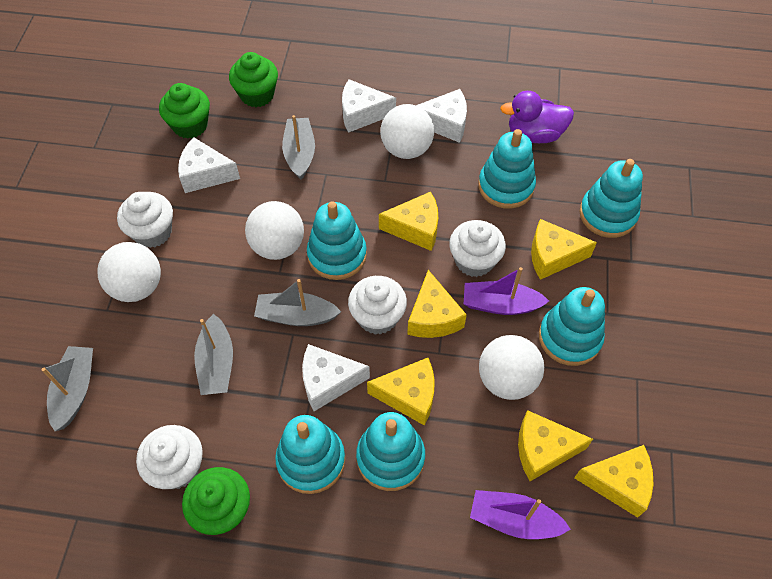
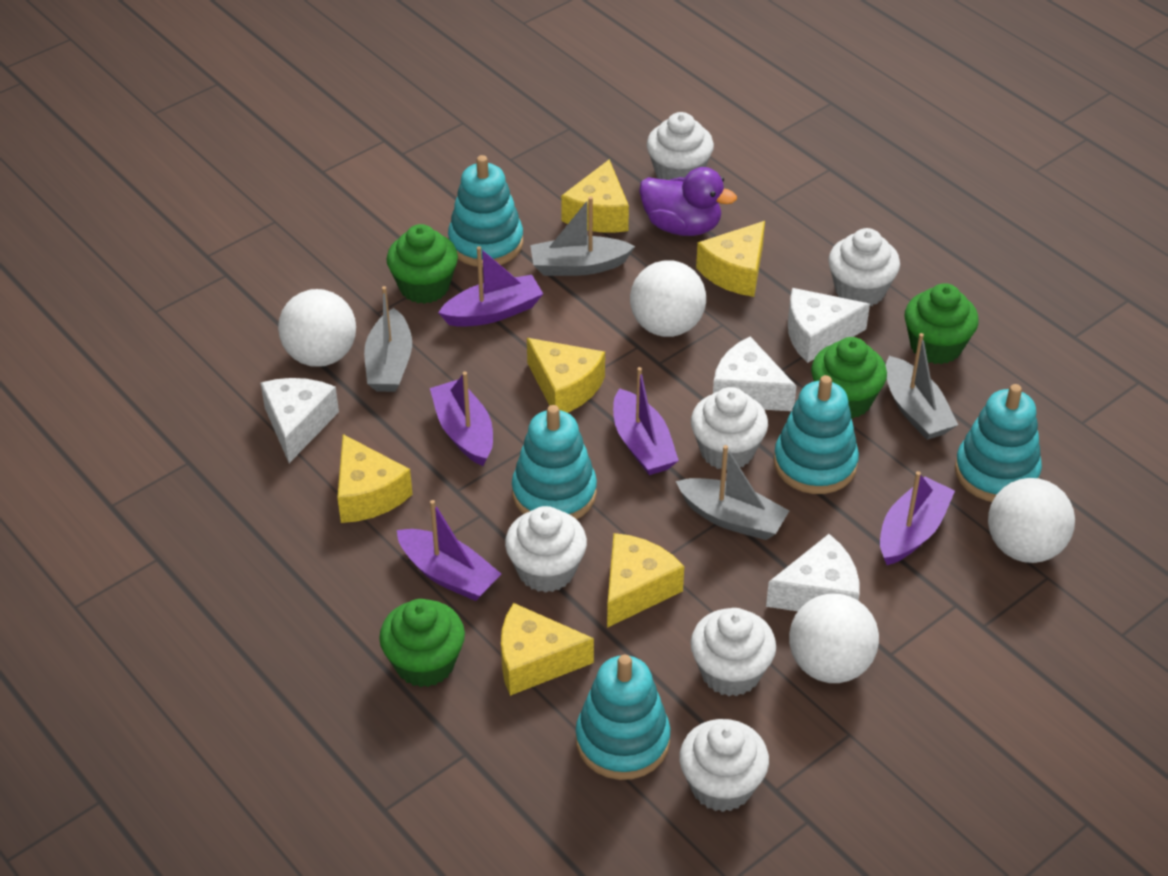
green cupcake: [159,83,210,139] [182,467,250,535] [229,52,278,107] = 3 -> [379,599,465,687] [386,224,458,304] [811,337,887,419] [905,283,978,364] = 4
purple boat: [464,267,549,315] [470,490,571,539] = 2 -> [397,500,501,601] [430,372,493,466] [438,246,543,327] [613,367,679,475] [880,471,955,565] = 5
turquoise stacking toy: [275,415,345,494] [307,202,367,280] [356,412,425,491] [478,129,536,209] [539,287,605,366] [580,159,643,238] = 6 -> [448,155,523,267] [512,405,597,519] [576,655,670,780] [774,375,859,494] [955,384,1042,502] = 5
white cupcake: [117,192,173,248] [136,425,203,489] [348,276,407,335] [449,220,506,277] = 4 -> [505,506,587,593] [647,112,714,180] [679,719,769,812] [690,608,776,696] [691,387,768,470] [828,228,900,306] = 6

